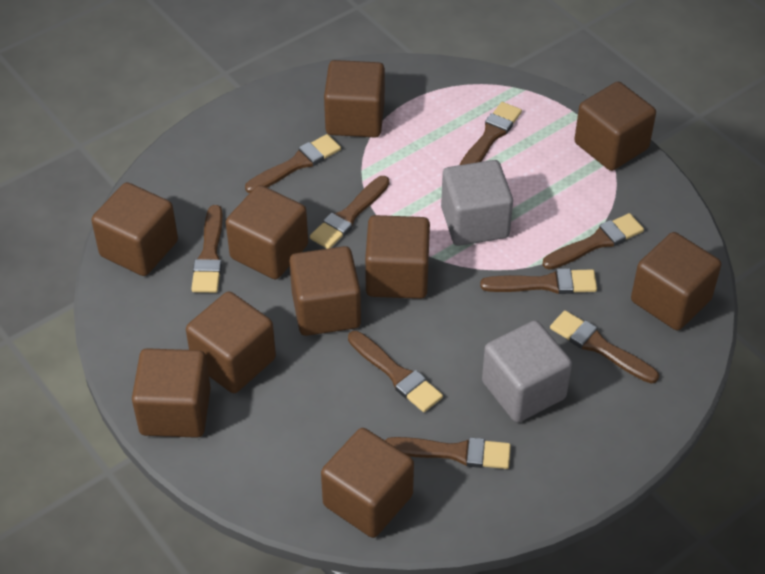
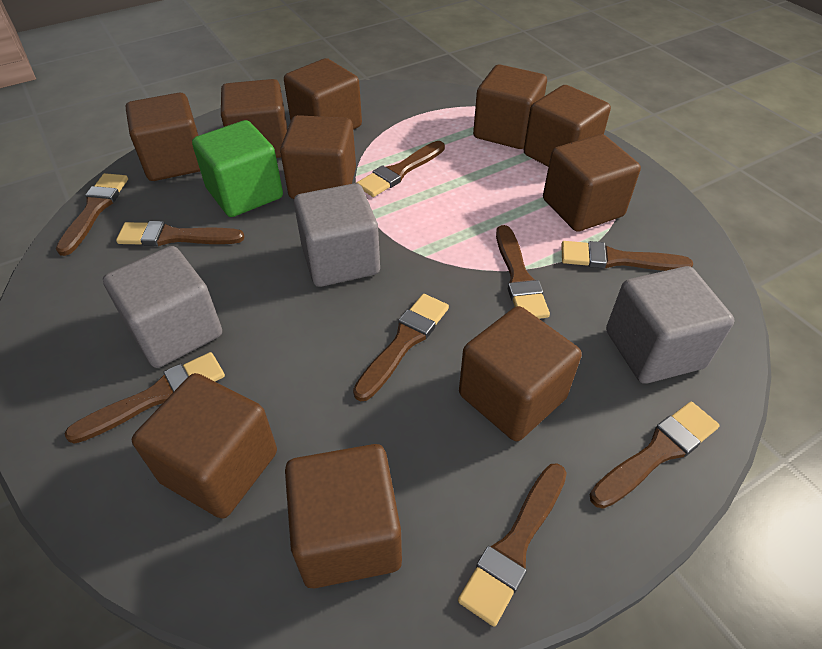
green cube: none = 0 -> [192,120,283,217] = 1
grey cube: [441,160,513,246] [482,320,572,423] = 2 -> [103,246,222,368] [294,183,380,287] [606,266,734,384] = 3

